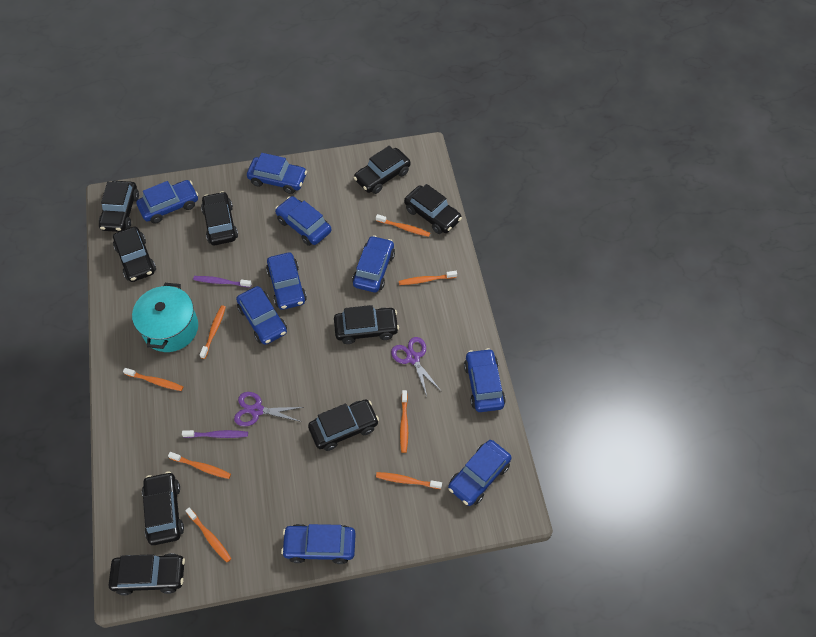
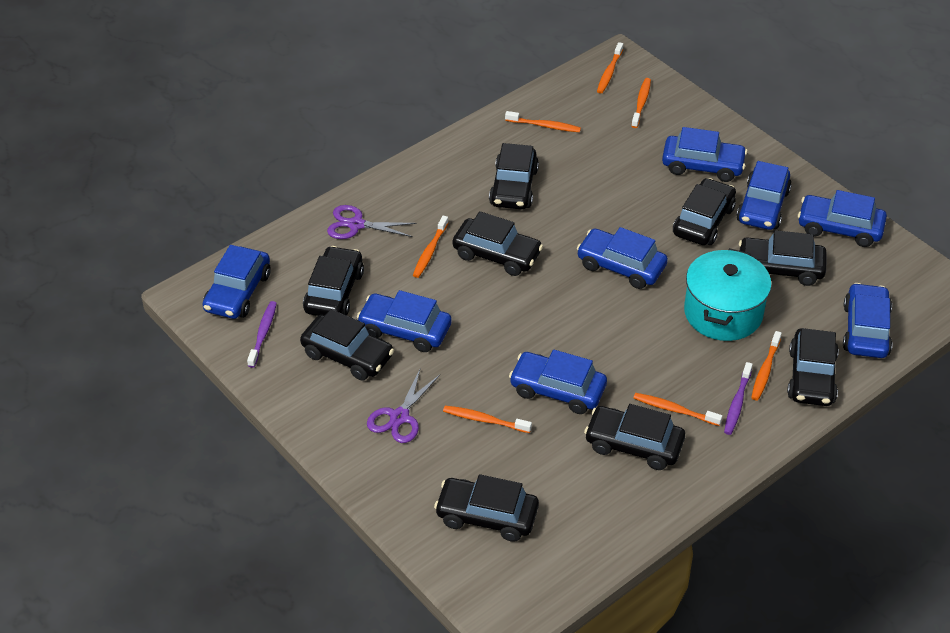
blue car: [136,180,198,224] [236,286,287,345] [247,153,307,194] [266,253,307,310] [275,196,332,246] [281,524,356,564] [352,235,395,292] [448,440,512,506] [464,348,506,412] = 9 -> [202,245,271,319] [357,290,452,352] [509,349,607,414] [577,227,668,289] [662,127,748,182] [736,161,792,230] [798,190,887,247] [843,283,893,358] = 8
orange toothbrush: [123,368,183,391] [168,452,231,479] [185,507,231,562] [200,305,226,359] [376,214,430,237] [376,472,442,489] [399,271,457,285] [400,390,408,453] = 8 -> [413,216,449,278] [443,406,532,433] [505,111,581,132] [597,42,623,93] [631,78,651,128] [633,393,722,426] [751,331,782,401] = 7

